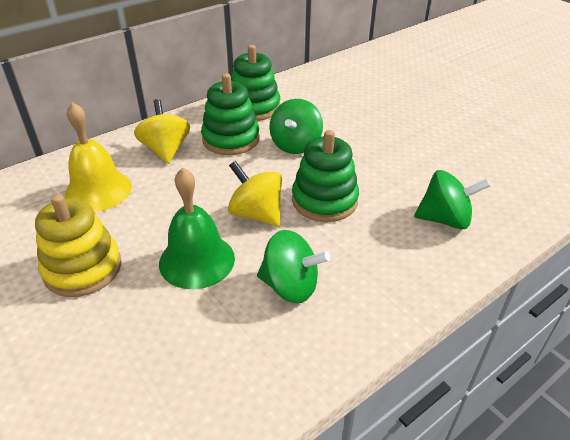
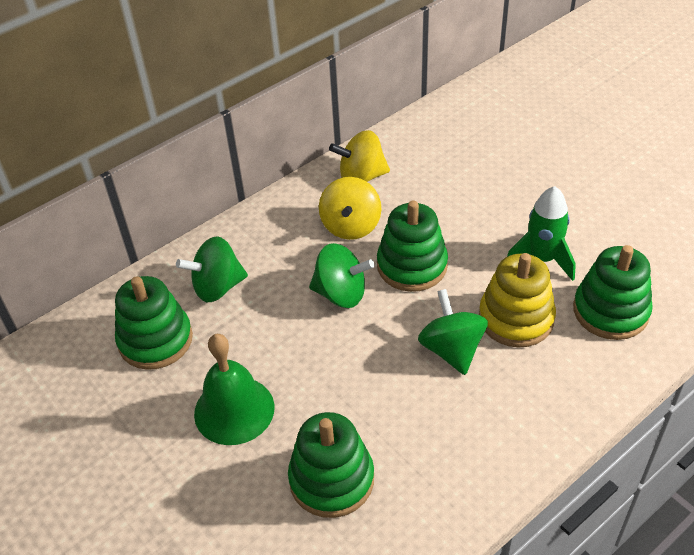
green rocket: none = 0 -> [507,186,576,281] = 1
green stacking toy: [201,73,260,155] [231,45,280,121] [292,130,359,222] = 3 -> [115,276,193,370] [288,412,374,518] [377,200,448,292] [573,245,653,340] = 4
yellow bell: [64,102,132,212] = 1 -> none = 0

